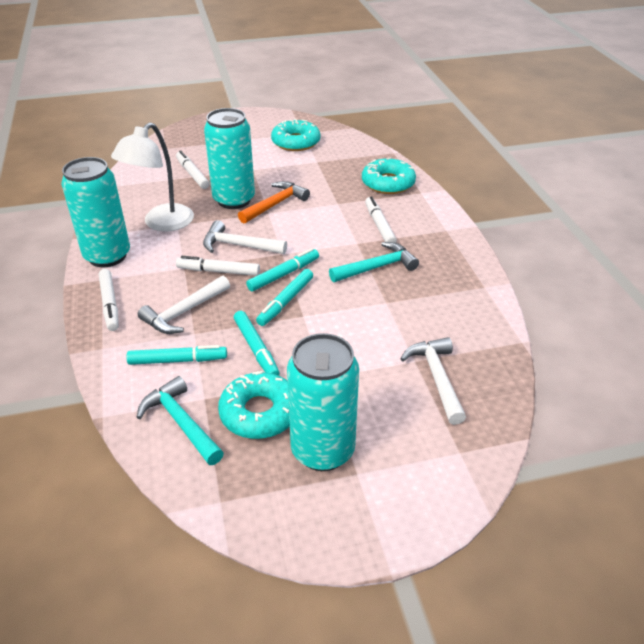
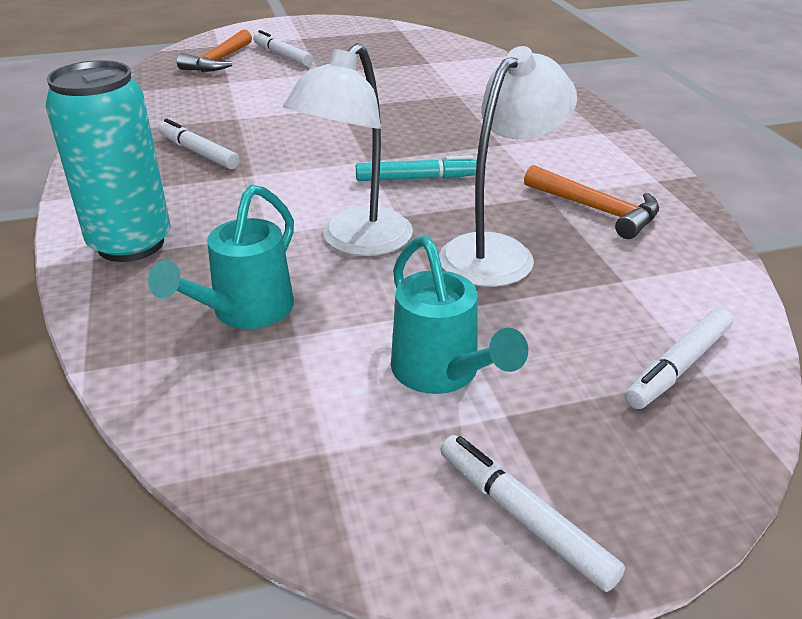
orange hammer: [238,181,310,223] = 1 -> [177,29,252,72] [524,165,659,239] = 2
turquoise can: [61,157,130,267] [204,108,255,209] [287,333,359,471] = 3 -> [46,60,171,262] = 1
turquoise donut: [218,371,290,439] [271,119,320,151] [362,157,416,194] = 3 -> none = 0
turquoise hammer: [136,376,224,465] [329,242,419,282] = 2 -> none = 0
turquoise marker: [126,345,227,365] [234,311,279,376] [246,248,319,291] [256,269,313,326] = 4 -> [356,155,477,181] = 1
turquoise watering can: none = 0 -> [148,184,294,329] [391,236,528,394] = 2
white hammer: [138,276,230,334] [203,220,287,254] [400,337,466,425] = 3 -> none = 0
white lamp: [111,122,194,232] = 1 -> [283,43,413,256] [439,46,577,287] = 2

